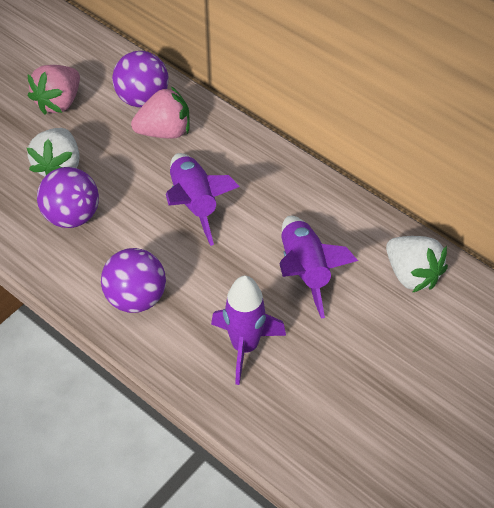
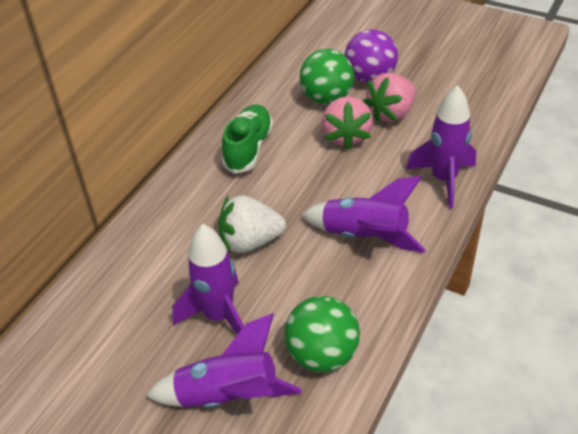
green ball: none = 0 -> [284,296,360,372] [300,49,354,104] = 2
green shoe: none = 0 -> [222,104,273,174] = 1
purple ball: [37,167,99,228] [101,248,166,313] [112,51,169,107] = 3 -> [345,29,398,83] = 1
purple rocket: [166,153,240,246] [211,276,286,385] [279,216,358,319] = 3 -> [146,313,302,408] [172,224,244,335] [301,176,426,253] [406,85,476,209] = 4
white strawberry: [27,128,80,177] [386,236,448,293] = 2 -> [218,195,286,253] = 1

